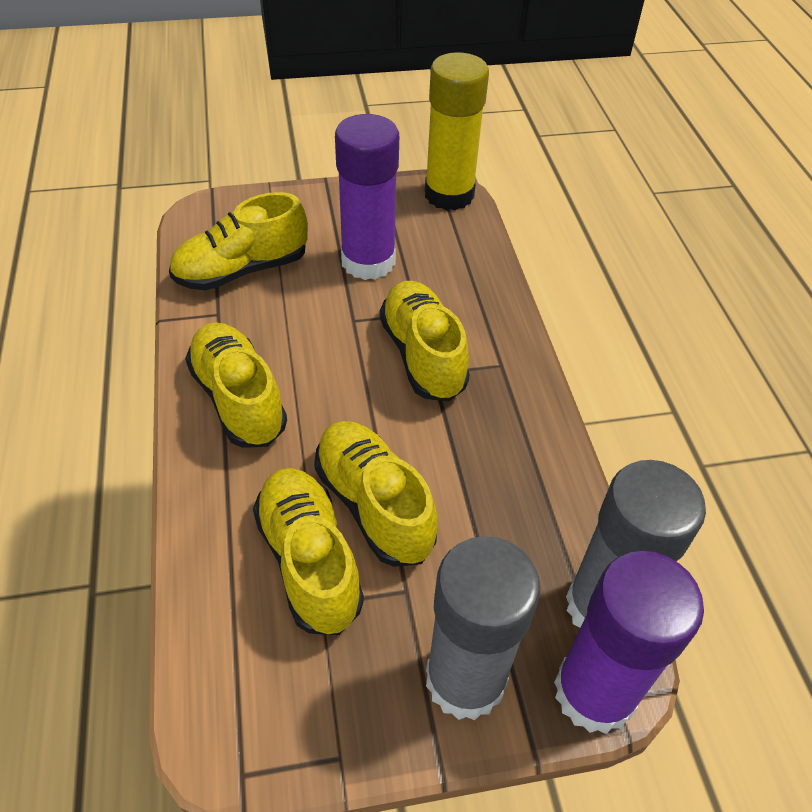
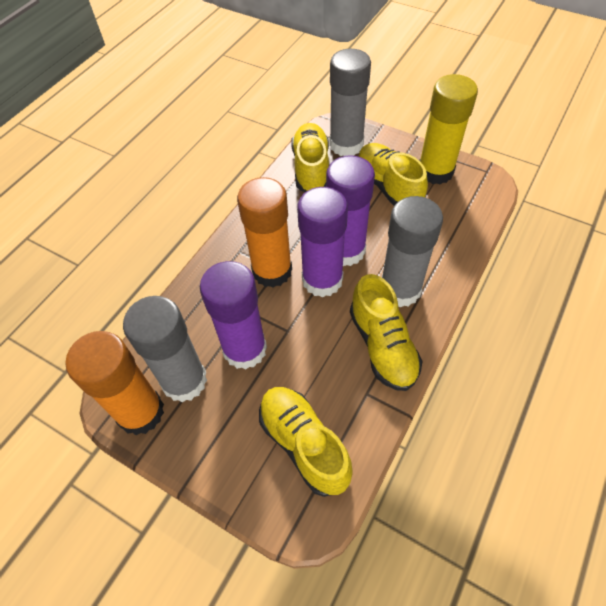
grey glue stick: [426,536,540,720] [566,460,706,628] = 2 -> [123,296,207,402] [329,49,371,156] [382,196,443,307] = 3
orange glue stick: none = 0 -> [65,331,164,435] [237,177,292,288] = 2
purple glue stick: [335,114,399,280] [554,551,704,734] = 2 -> [200,261,267,370] [297,187,348,297] [326,155,375,266] = 3
yellow shoe: [169,192,308,290] [185,323,287,448] [253,468,364,635] [314,421,438,567] [380,281,470,402] = 5 -> [259,387,353,497] [291,123,329,192] [350,274,423,391] [358,143,428,206] = 4

